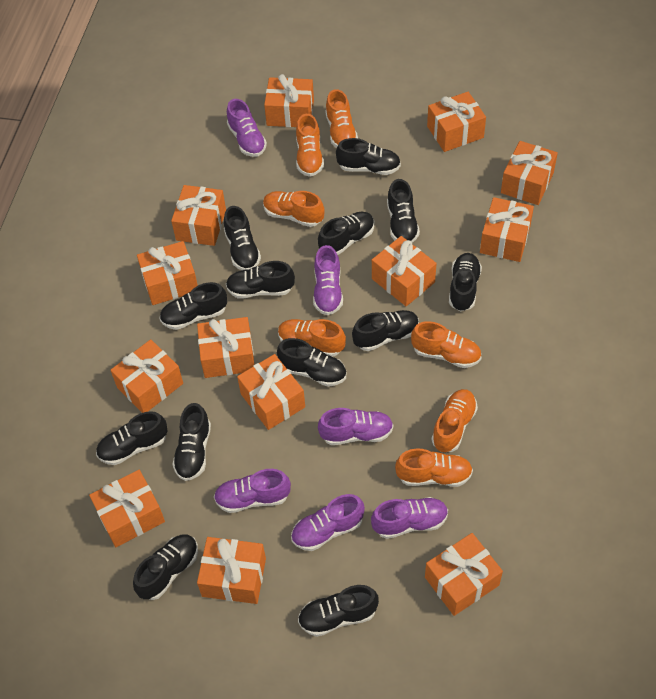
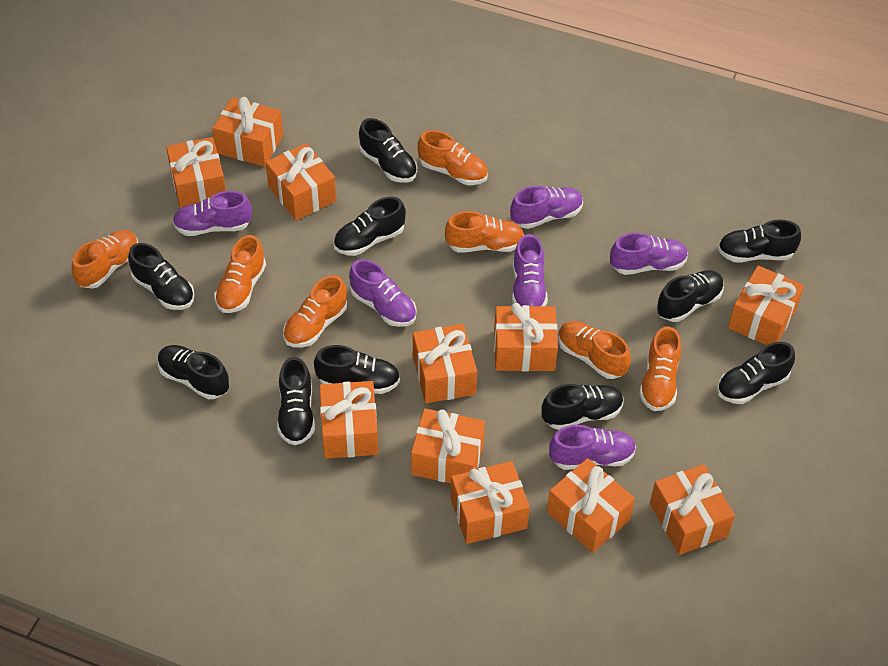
black shoe: [96,411,168,465] [133,534,198,600] [159,282,227,330] [172,403,211,481] [224,206,261,270] [226,261,295,298] [277,338,346,387] [298,585,379,637] [318,212,374,255] [336,138,401,175] [352,310,419,351] [387,179,420,243] [449,253,482,311] = 13 -> [128,243,195,310] [158,345,229,399] [277,357,315,445] [314,345,400,394] [333,197,406,256] [359,118,417,183] [541,384,624,430] [657,270,724,322] [717,342,795,404] [718,220,801,262] = 10
orange gift: [89,470,165,547] [111,339,183,413] [137,241,198,305] [171,185,226,246] [197,317,254,378] [197,537,266,604] [237,354,305,430] [264,74,314,127] [372,236,437,306] [425,533,503,616] [427,92,486,152] [480,197,534,262] [501,141,558,205] = 13 -> [166,137,226,209] [212,97,283,167] [266,143,336,221] [320,381,378,459] [411,408,485,483] [413,324,477,403] [450,461,530,544] [494,303,558,371] [547,458,635,553] [650,464,735,555] [728,265,804,345] = 11

